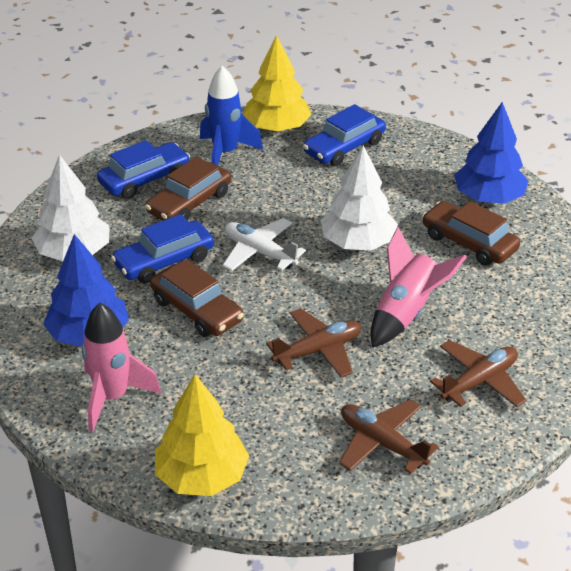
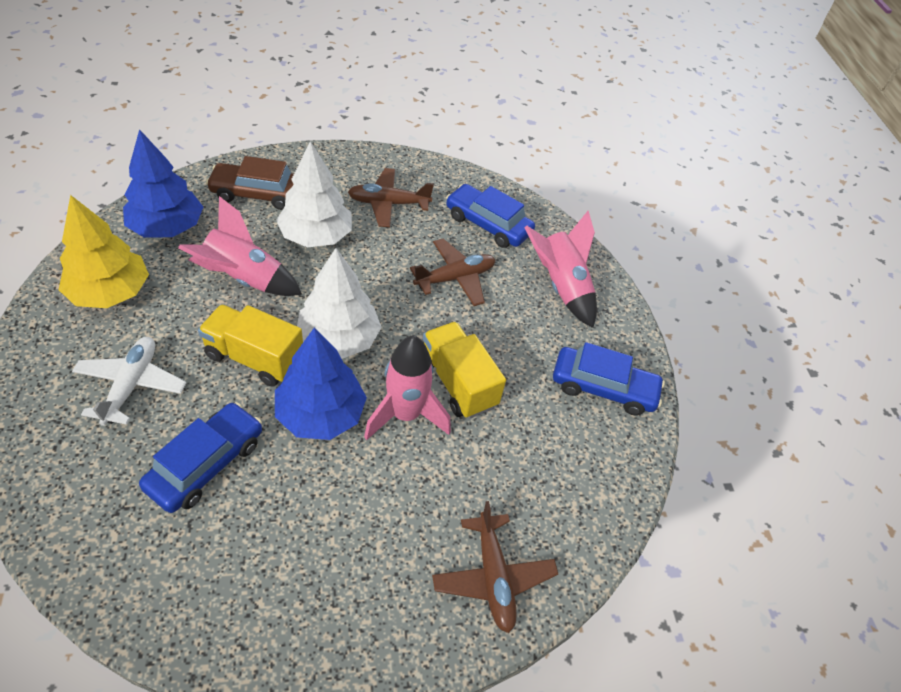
blue rocket: [200,66,263,165] = 1 -> none = 0
brown car: [145,156,231,221] [150,259,244,337] [422,201,520,266] = 3 -> [206,156,294,210] = 1
pink rocket: [82,303,161,432] [371,227,467,347] = 2 -> [178,196,302,296] [364,336,451,440] [524,211,597,328] = 3
yellow tree: [155,374,249,496] [243,35,312,132] = 2 -> [59,195,149,308] = 1
yellow truck: none = 0 -> [198,304,303,386] [423,322,506,419] = 2

